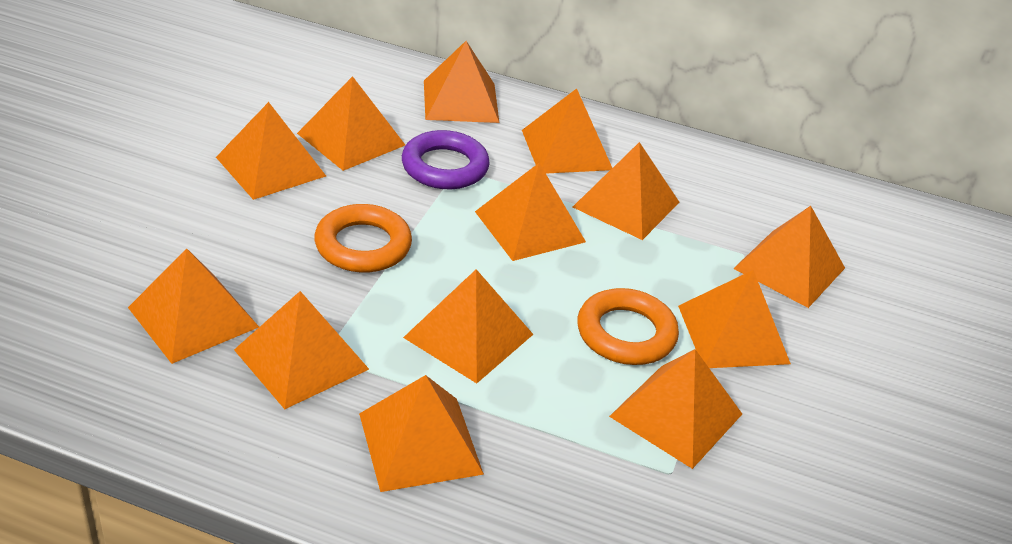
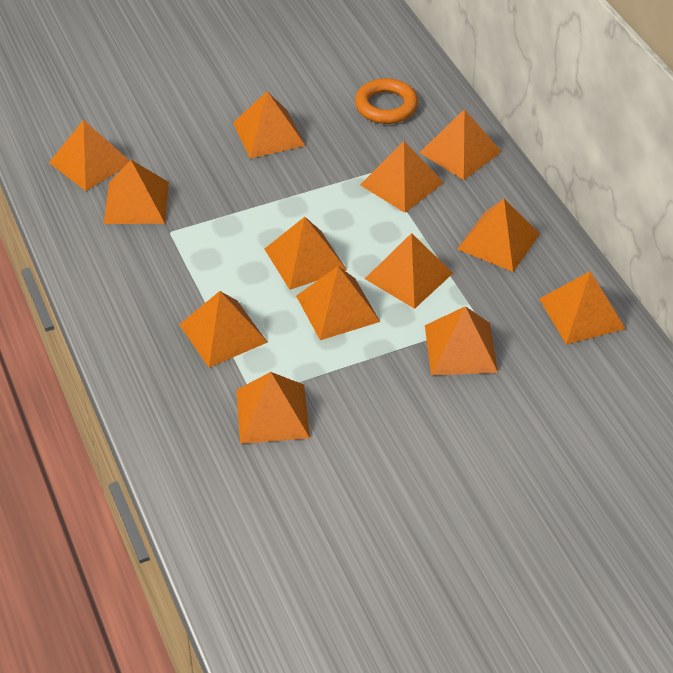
orange ring: [314,204,412,273] [577,288,679,365] = 2 -> [355,78,418,124] = 1
purple ring: [402,130,490,189] = 1 -> none = 0

